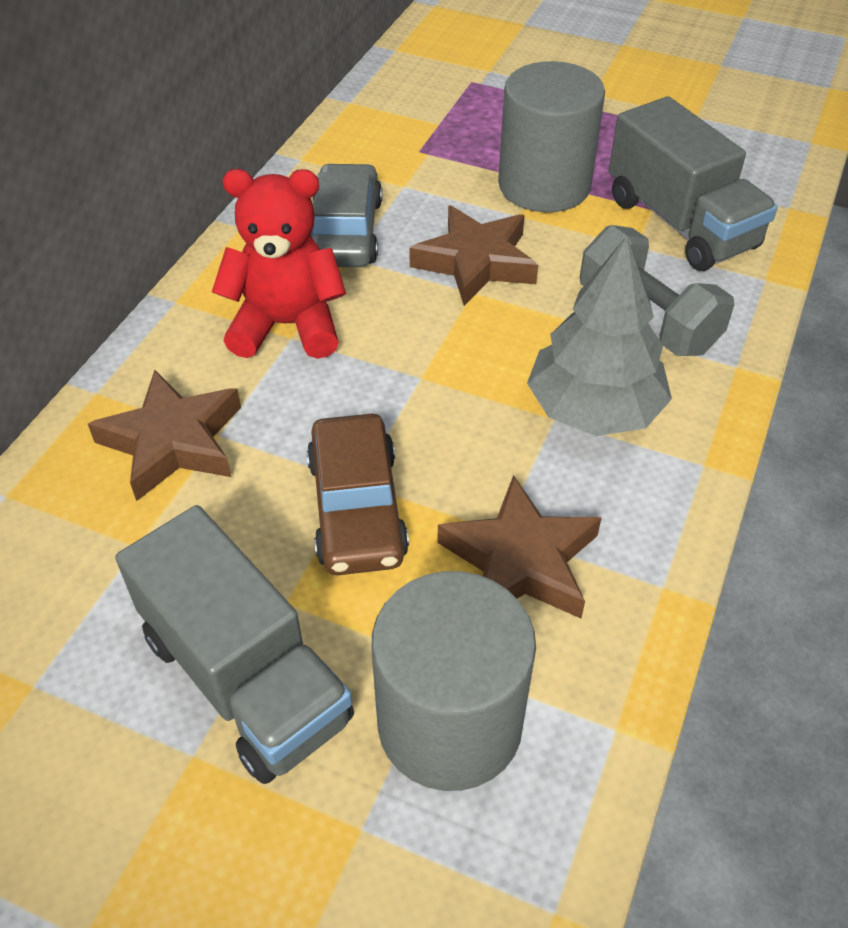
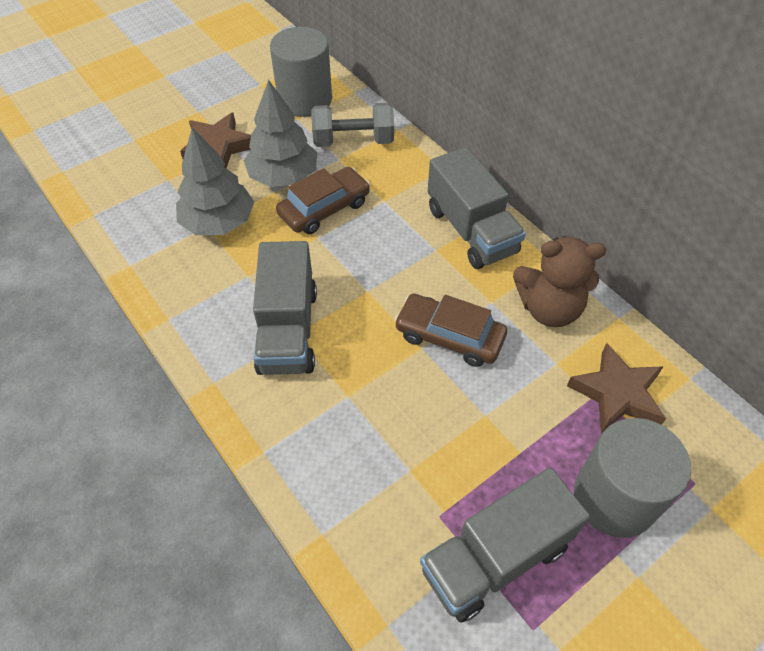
brown car: [307,414,409,575] = 1 -> [276,167,370,234] [394,294,507,367] = 2
brown star: [88,370,241,501] [409,205,538,306] [437,475,601,619] = 3 -> [180,112,251,168] [567,343,666,434] = 2
brown teddy bear: none = 0 -> [513,236,606,327] = 1
grey car: [310,163,382,267] = 1 -> none = 0
grey tree: [527,236,672,436] = 1 -> [176,127,254,235] [243,80,318,187] = 2
grey truck: [115,505,354,784] [609,96,778,271] = 2 -> [253,241,317,375] [420,467,590,623] [428,147,526,269] = 3
red teddy bear: [212,169,346,359] = 1 -> none = 0

